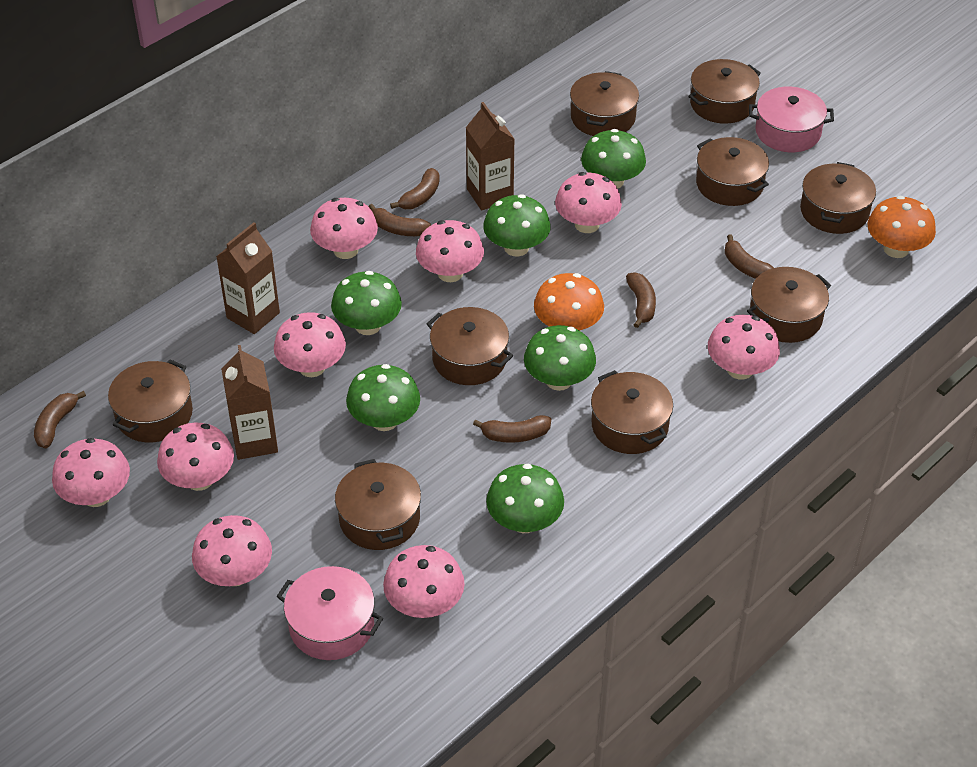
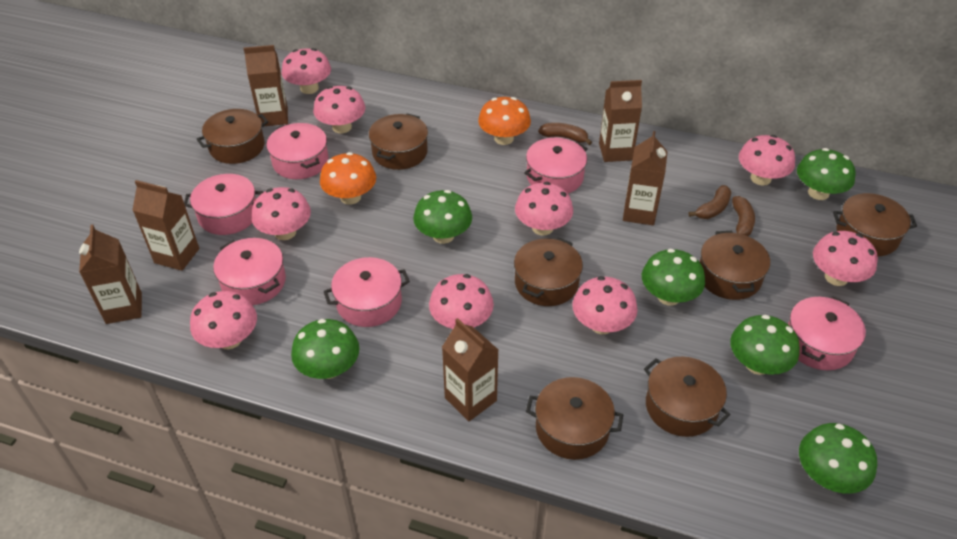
brown banana: [34,391,86,448] [369,204,431,236] [390,168,440,209] [473,415,551,443] [626,272,656,328] [725,235,774,279] = 6 -> [538,123,592,145] [688,185,731,219] [732,196,755,236] = 3
brown carton: [216,222,280,334] [221,345,278,460] [466,102,514,210] = 3 -> [79,225,142,324] [132,180,199,271] [244,45,288,126] [442,318,498,421] [599,80,642,162] [623,131,668,225] = 6
brown pot: [108,360,193,442] [335,459,421,550] [427,307,513,385] [570,71,639,136] [591,370,673,454] [688,59,761,124] [696,137,769,206] [747,267,831,343] [800,162,876,234] = 9 -> [197,109,268,164] [369,113,428,170] [514,238,583,306] [526,377,623,460] [644,357,730,437] [700,231,770,300] [833,193,917,256] = 7
pink pot: [277,566,383,660] [749,87,834,152] = 2 -> [184,174,263,235] [213,238,286,305] [267,123,329,179] [324,257,410,327] [524,138,588,194] [788,296,866,370] = 6

